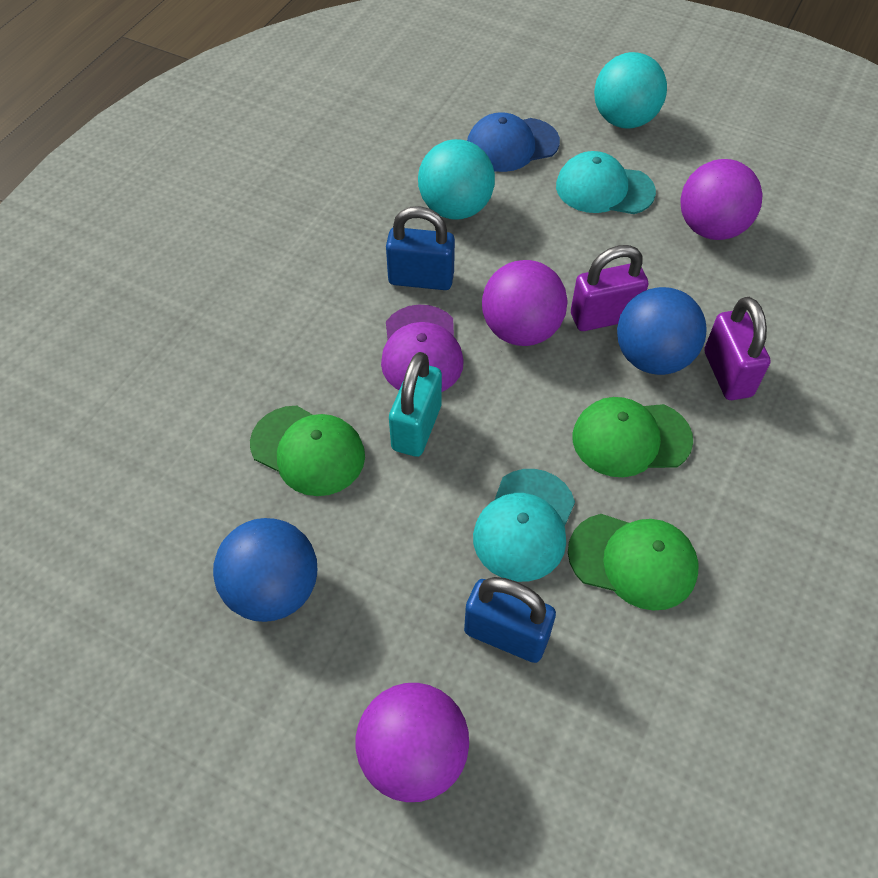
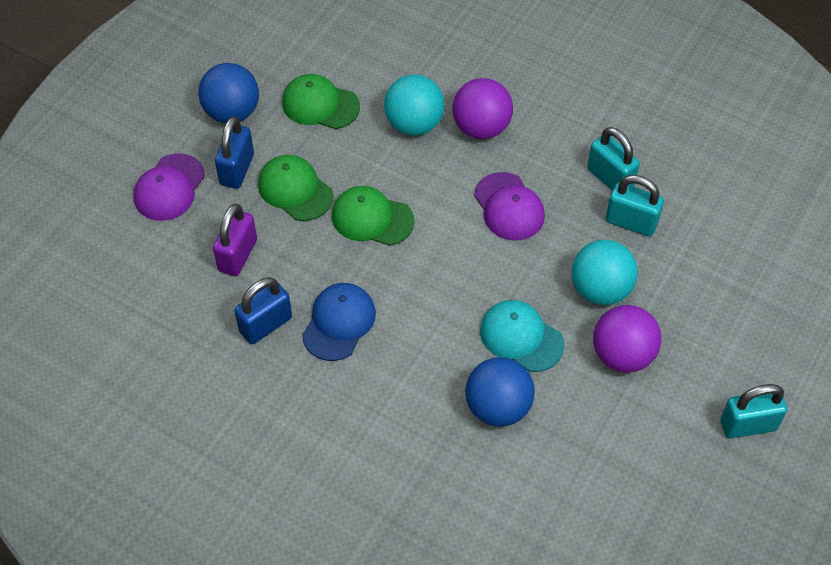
purple ball: [356,683,469,802] [482,260,568,346] [681,159,763,240] = 3 -> [452,78,513,139] [593,305,662,373] = 2
purple cap: [381,304,464,392] = 1 -> [134,153,205,221] [474,172,545,241] = 2
purple padlock: [571,245,649,331] [704,297,770,400] = 2 -> [213,204,257,276] = 1
turquoise cap: [473,469,575,582] [556,151,656,214] = 2 -> [480,300,565,372] = 1
turquoise padlock: [389,352,442,457] = 1 -> [587,127,640,190] [606,175,664,236] [720,384,787,439] = 3

